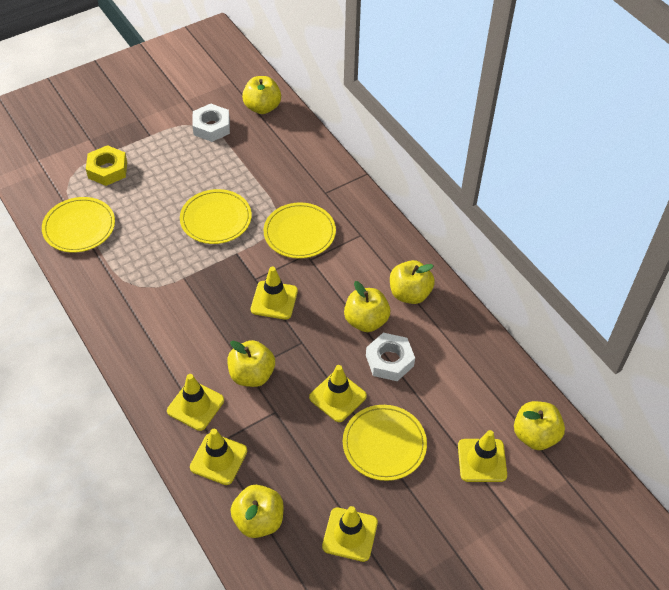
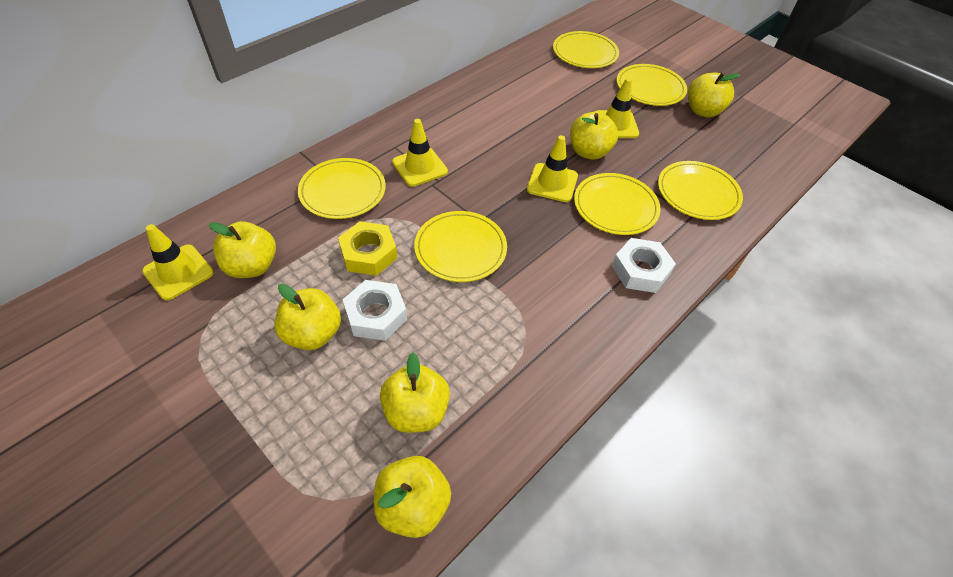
yellow plate: [42,197,115,253] [180,189,252,244] [264,202,336,259] [343,405,427,481] = 4 -> [298,158,386,219] [414,211,507,282] [553,31,619,68] [574,173,661,235] [617,64,687,106] [658,161,743,220] = 6
yellow traffic cone: [167,374,224,431] [190,429,247,485] [251,266,298,320] [309,365,367,422] [322,506,378,562] [458,430,507,482] = 6 -> [142,224,214,300] [392,119,448,187] [527,135,578,202] [594,78,639,138] = 4

